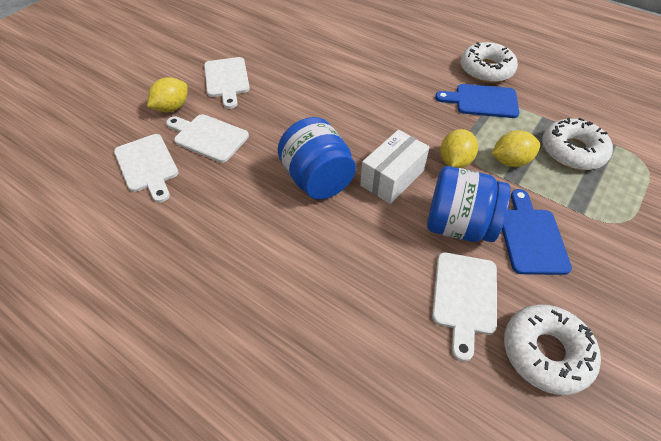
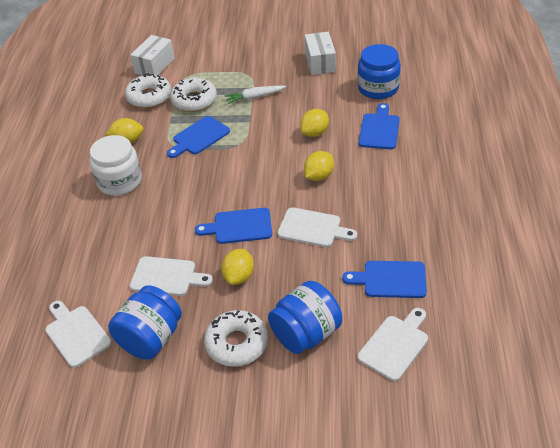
blue cutting board: [435,84,519,118] [502,189,572,275] = 2 -> [167,116,230,158] [195,208,272,244] [342,261,427,298] [359,103,400,149] = 4
blue jar: [278,117,356,199] [427,166,510,242] = 2 -> [108,285,182,360] [268,281,342,354] [358,44,401,99] = 3
white box: [360,130,430,204] = 1 -> [130,35,175,76] [305,32,336,75] = 2
white carrot: none = 0 -> [224,85,286,104] = 1
white jar: none = 0 -> [90,135,142,196] = 1
yellow lemon: [147,77,188,112] [440,129,478,168] [492,130,540,167] = 3 -> [105,118,144,143] [221,249,254,285] [300,109,329,137] [304,151,334,181] = 4

